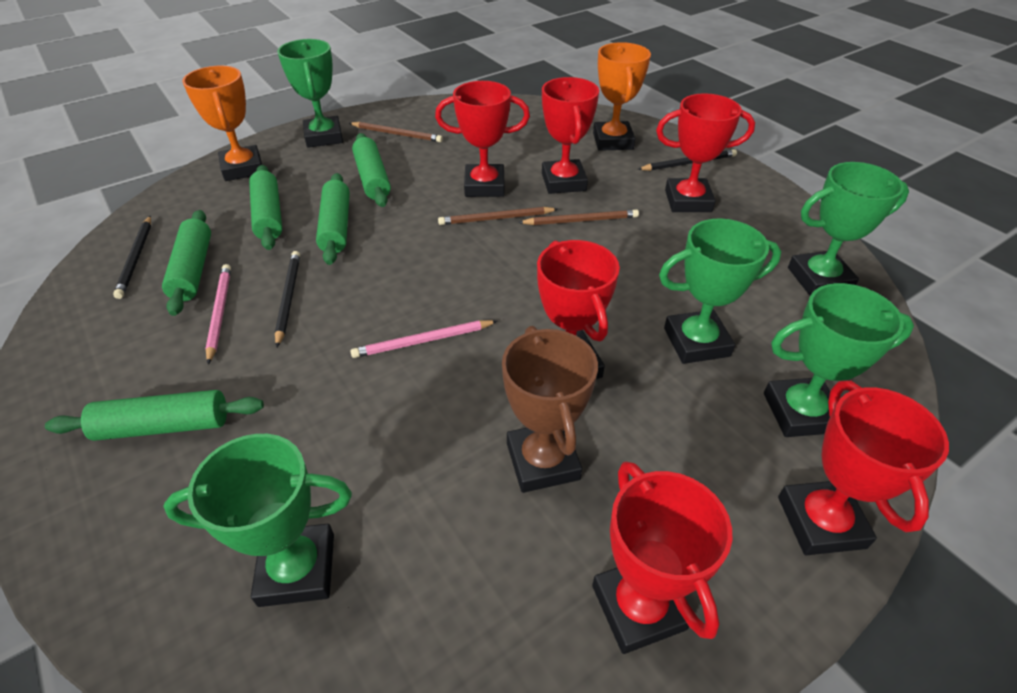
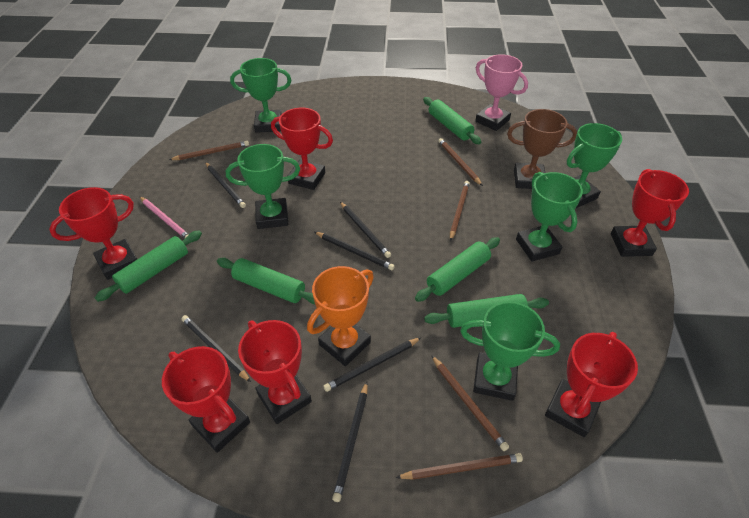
black pencil: [113,216,151,299] [275,251,300,347] [638,149,737,171] = 3 -> [181,315,251,382] [205,162,246,208] [315,232,395,270] [323,337,422,392] [332,382,368,502] [340,202,391,258] = 6
brown pencil: [349,122,443,142] [438,207,558,225] [518,209,639,225] = 3 -> [169,141,249,160] [396,453,523,480] [431,355,509,451] [438,138,483,186] [450,181,470,241] = 5
orange trophy: [182,66,262,181] [593,42,651,151] = 2 -> [307,266,374,366] = 1
pink pencil: [205,264,231,364] [350,320,497,358] = 2 -> [139,196,189,239] = 1
pink trophy: none = 0 -> [475,54,528,131] = 1

